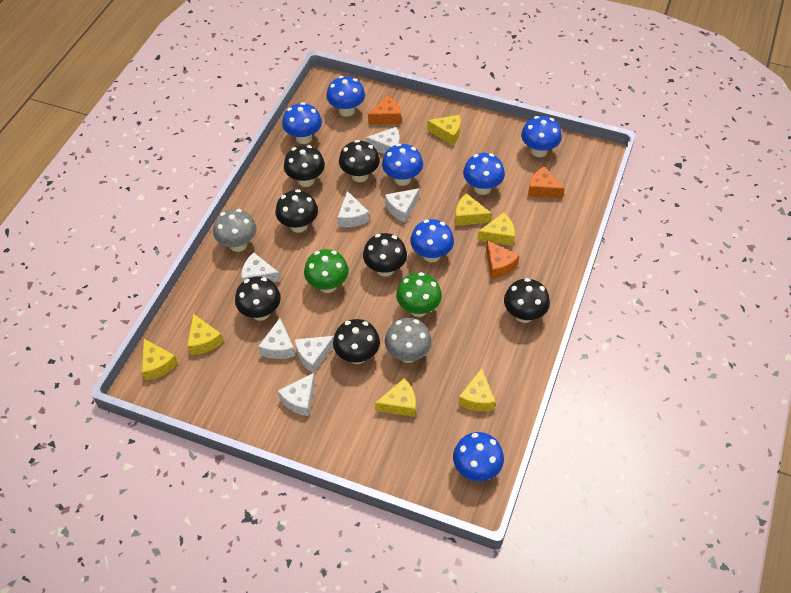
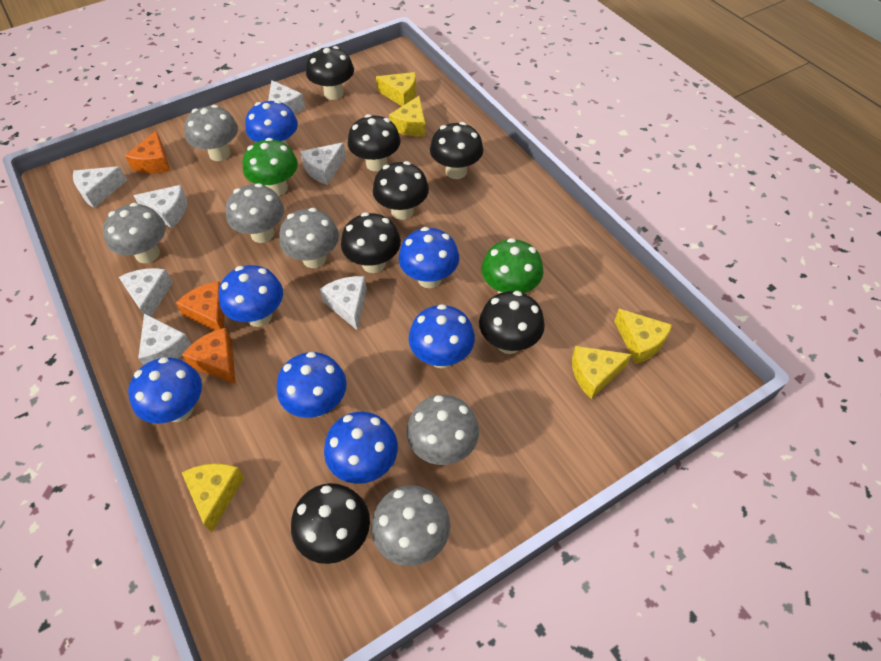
grey mushroom: [213,209,257,252] [385,318,432,363] = 2 -> [103,203,166,263] [184,105,238,161] [226,183,284,243] [279,208,339,268] [371,485,450,566] [406,395,479,465] = 6
yellow cheese: [142,339,178,380] [187,314,223,355] [375,378,416,417] [427,115,460,145] [455,193,492,226] [458,368,496,411] [477,212,515,246] = 7 -> [182,463,244,533] [376,72,416,106] [389,96,426,137] [572,346,632,399] [614,309,672,364] = 5

